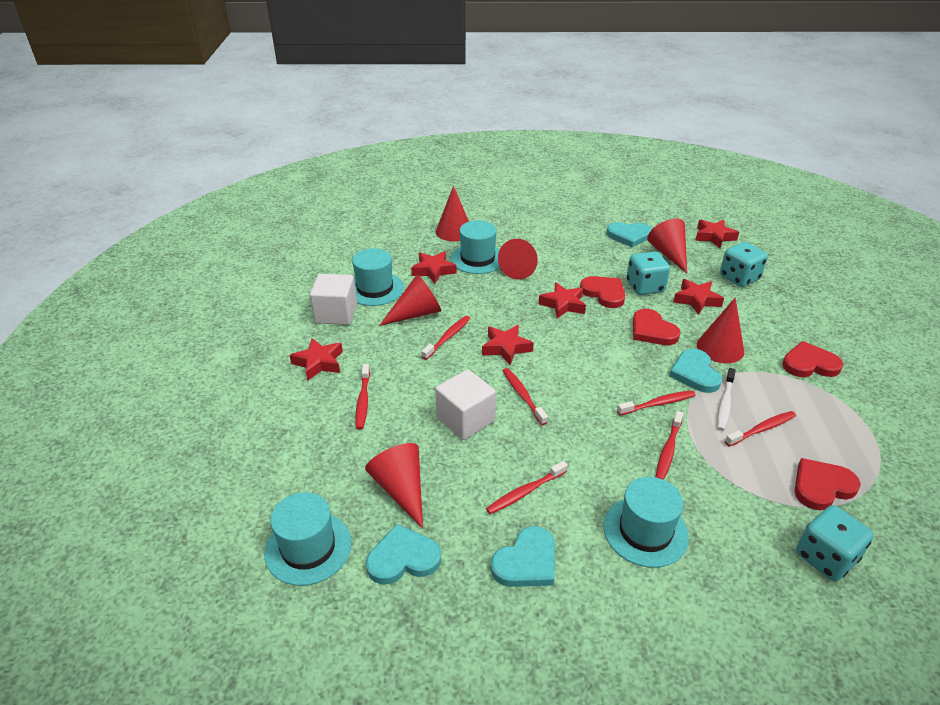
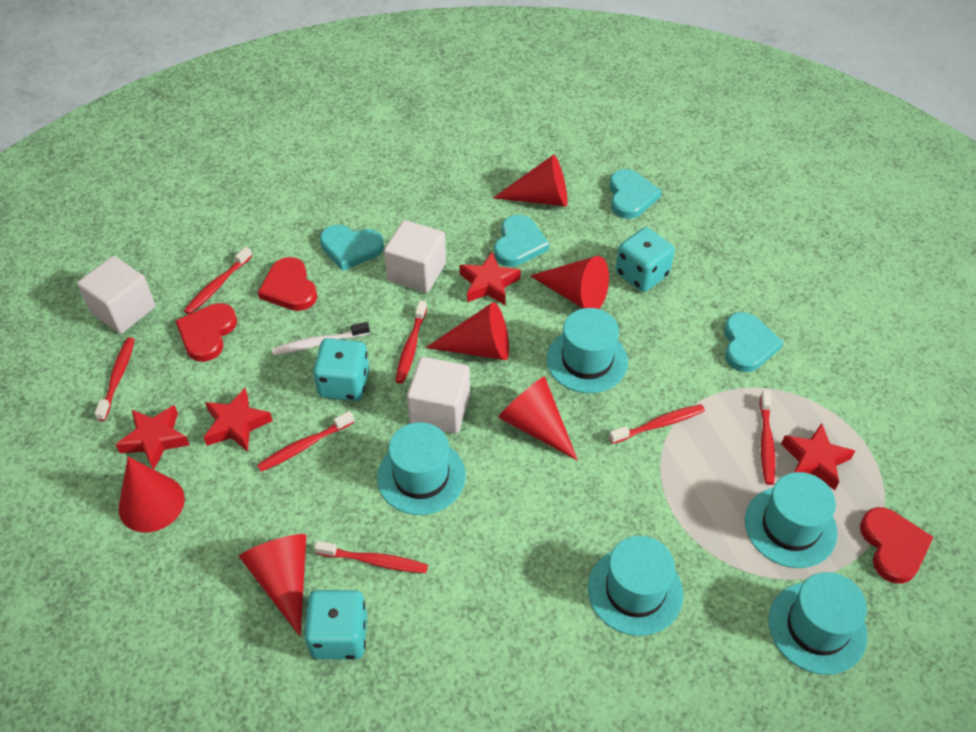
red heart: [580,276,625,308] [633,309,681,345] [782,341,843,377] [794,458,861,510] = 4 -> [176,303,237,362] [258,257,317,311] [860,507,933,584] = 3
red star: [290,338,343,381] [411,251,456,284] [482,325,533,365] [538,282,586,319] [673,279,724,315] [695,220,739,248] = 6 -> [115,405,190,469] [204,388,273,452] [460,252,521,305] [781,423,855,490] = 4
turquoise hat: [264,492,351,586] [352,248,404,306] [451,220,500,274] [604,477,689,568] = 4 -> [377,422,466,515] [547,308,628,393] [588,536,683,636] [745,472,838,568] [768,572,868,675] = 5
white cube: [310,274,357,325] [435,369,496,440] = 2 -> [77,256,155,334] [384,220,446,293] [407,357,470,433] = 3

